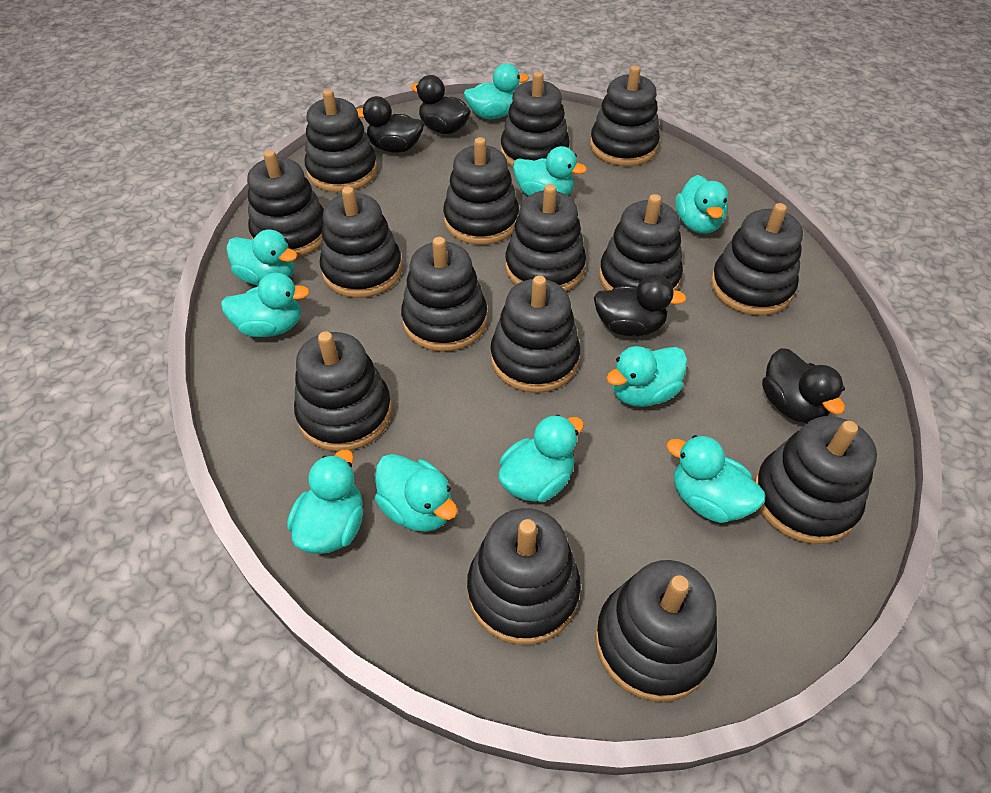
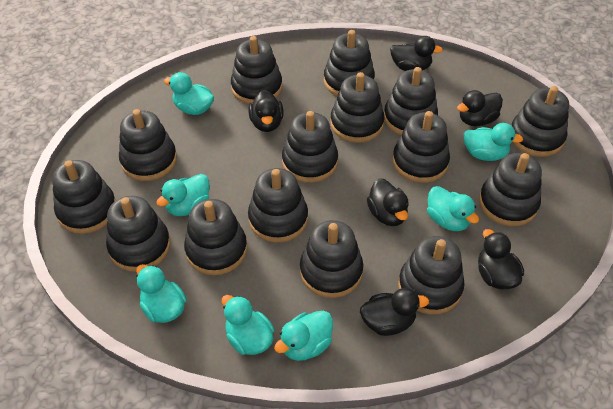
black duck: [357,96,424,153] [411,75,471,134] [594,275,687,336] [762,348,845,423] = 4 -> [248,89,284,132] [360,288,429,336] [367,178,408,226] [390,36,443,71] [457,90,503,126] [478,229,524,290] = 6
turquoise duck: [221,273,310,337] [226,230,297,286] [287,450,363,554] [375,454,458,532] [464,63,529,119] [498,415,584,502] [513,146,587,196] [606,346,687,407] [666,435,765,523] [675,175,728,234] = 10 -> [136,264,187,323] [156,174,210,216] [164,72,214,115] [221,295,275,355] [274,310,333,361] [427,186,479,231] [463,123,523,161] = 7

